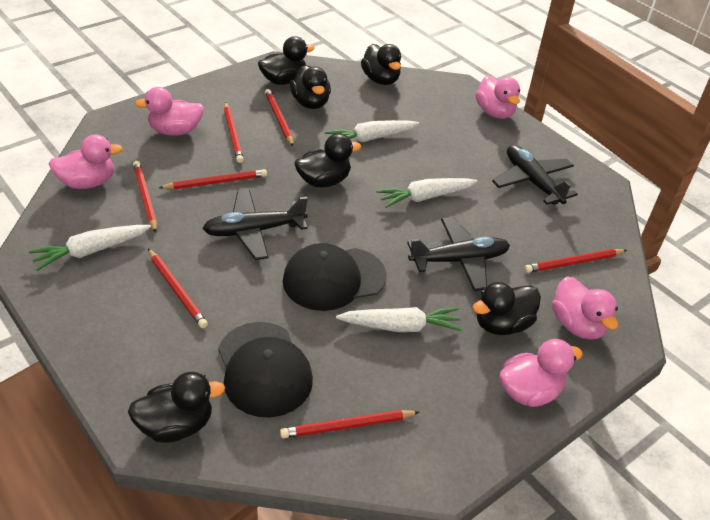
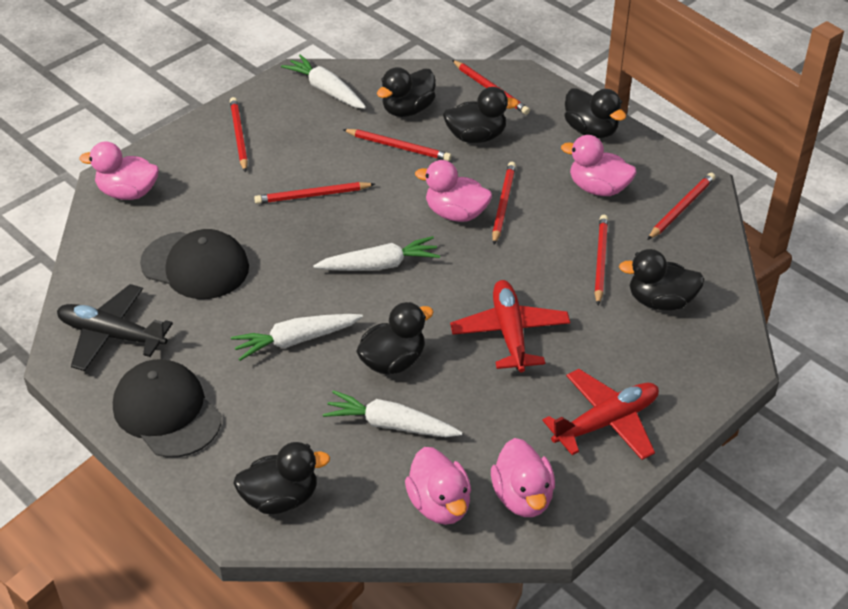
black plane: [202,190,308,260] [407,217,510,291] [492,145,578,205] = 3 -> [57,284,173,371] = 1
red plane: none = 0 -> [450,280,570,372] [543,369,659,460] = 2

